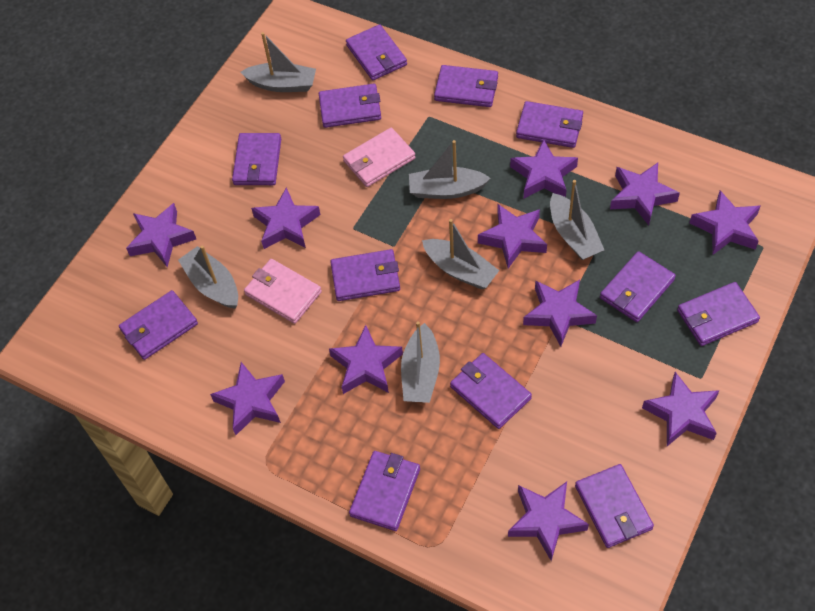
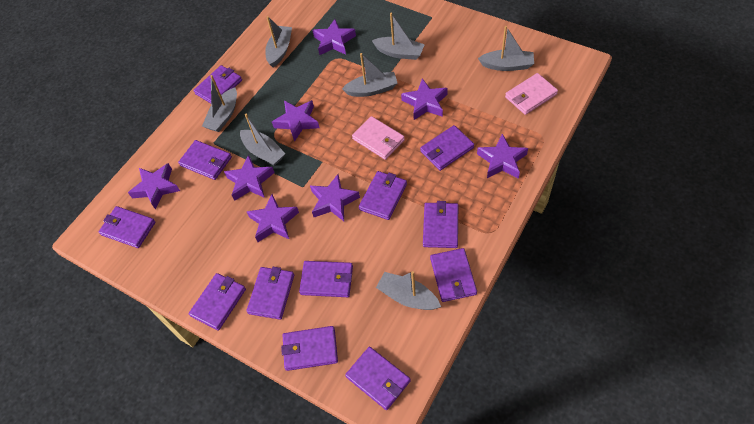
grey boat: [178,245,238,309] [241,32,316,92] [401,321,440,403] [409,140,491,199] [422,219,499,289] [550,180,604,260] = 6 -> [202,75,237,132] [240,114,285,166] [265,16,292,68] [342,53,398,97] [372,13,425,60] [376,271,441,310] [478,26,534,71] = 7
purple star: [126,203,196,267] [210,362,285,435] [251,187,321,249] [329,325,403,394] [478,204,547,268] [508,482,589,561] [510,139,578,198] [523,280,597,347] [610,163,680,225] [642,372,719,446] [690,190,761,255] = 11 -> [128,163,180,210] [224,155,275,201] [247,194,299,242] [272,100,319,142] [310,174,360,221] [312,19,356,55] [401,79,448,120] [477,134,528,179] = 8

